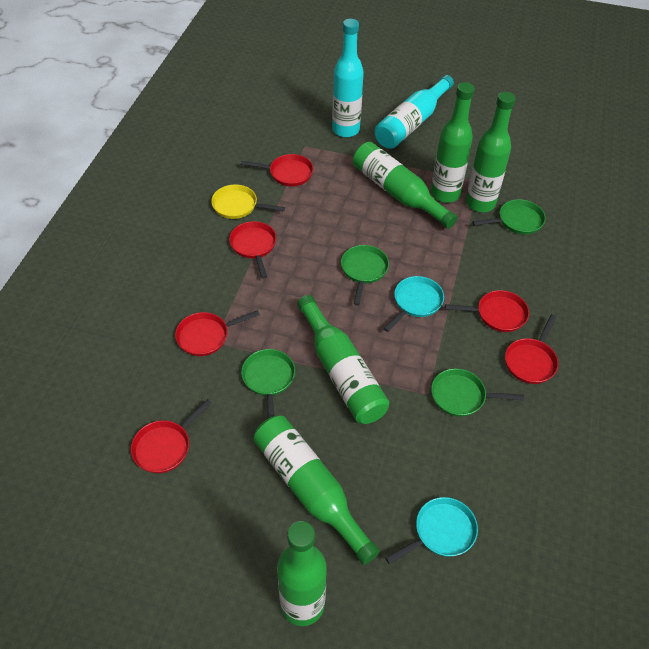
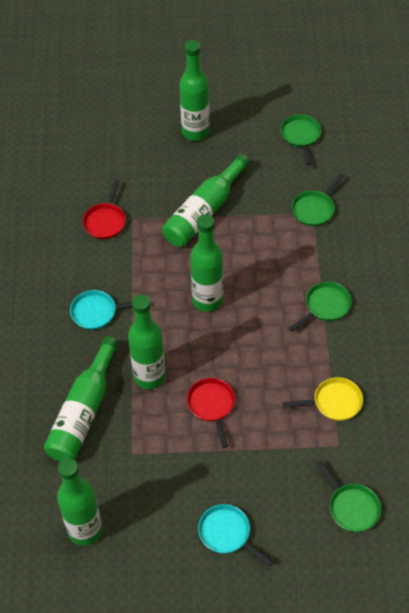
red pan: [131,399,212,473] [175,310,260,356] [229,221,276,279] [241,154,313,186] [445,290,529,332] [505,314,559,384] = 6 -> [83,179,126,239] [187,378,235,448] = 2
turquoise bottle: [332,19,364,138] [374,75,454,149] = 2 -> none = 0

